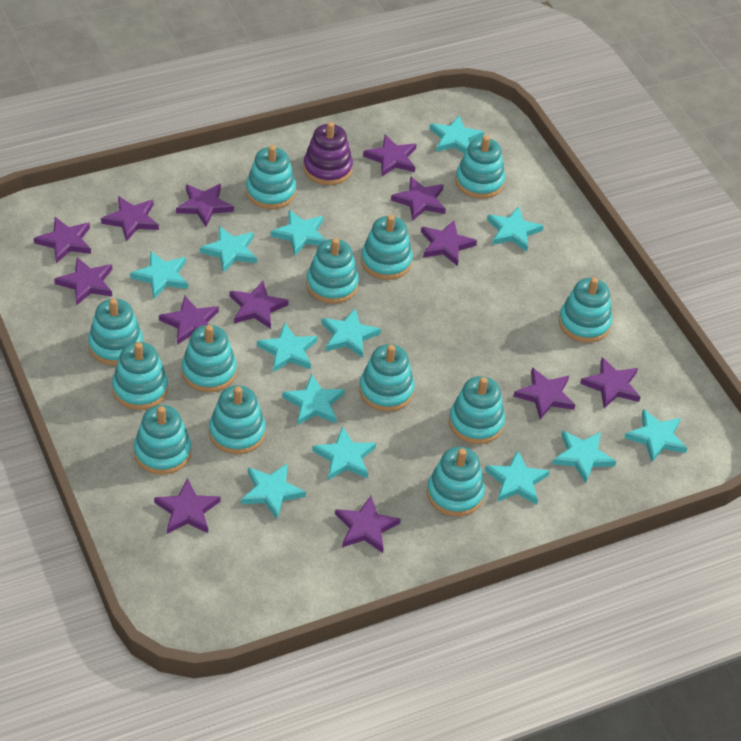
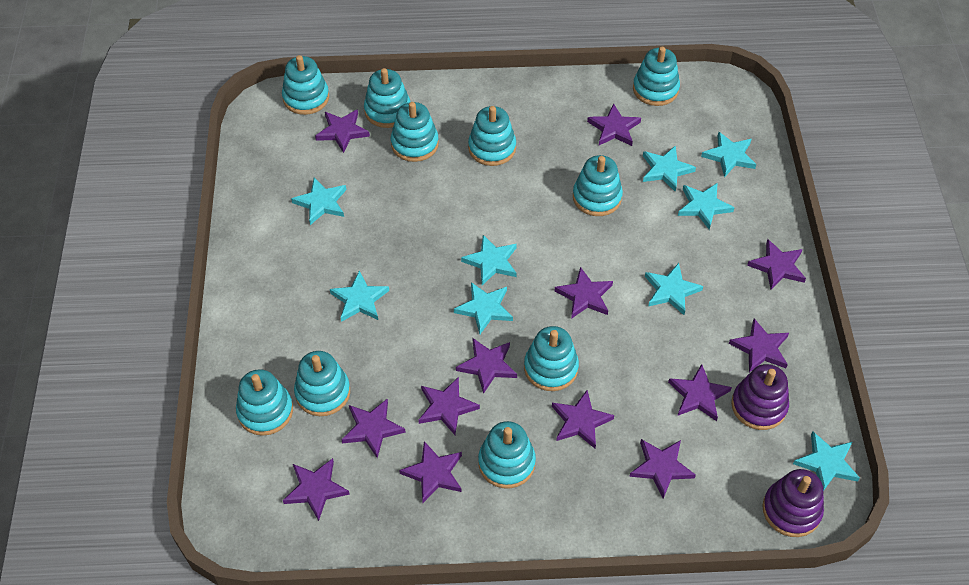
purple stacking toy: [303,122,353,185] = 1 -> [731,364,789,430] [762,469,824,537] = 2
turquoise stacking toy: [88,298,143,365] [112,342,168,410] [134,405,191,475] [182,325,237,392] [209,385,266,454] [246,145,296,209] [306,238,359,304] [359,344,415,412] [361,215,413,280] [427,447,485,517] [449,376,505,444] [455,136,505,199] [559,277,612,343] = 13 -> [236,369,293,436] [282,55,329,115] [294,351,350,416] [364,68,410,128] [391,102,439,162] [468,106,516,166] [478,421,536,488] [524,326,579,391] [573,155,623,216] [633,47,680,106] = 10
turquoise star: [130,251,188,298] [200,226,257,273] [241,463,306,519] [257,322,318,372] [271,210,326,256] [282,374,345,425] [312,427,376,480] [321,308,381,358] [430,116,484,154] [485,450,550,505] [487,207,544,251] [552,430,617,484] [624,409,687,463] = 13 -> [291,177,347,225] [330,271,389,322] [454,282,513,334] [461,235,517,285] [643,145,696,192] [645,263,703,315] [678,183,734,230] [701,132,757,177] [793,432,860,491] = 9

